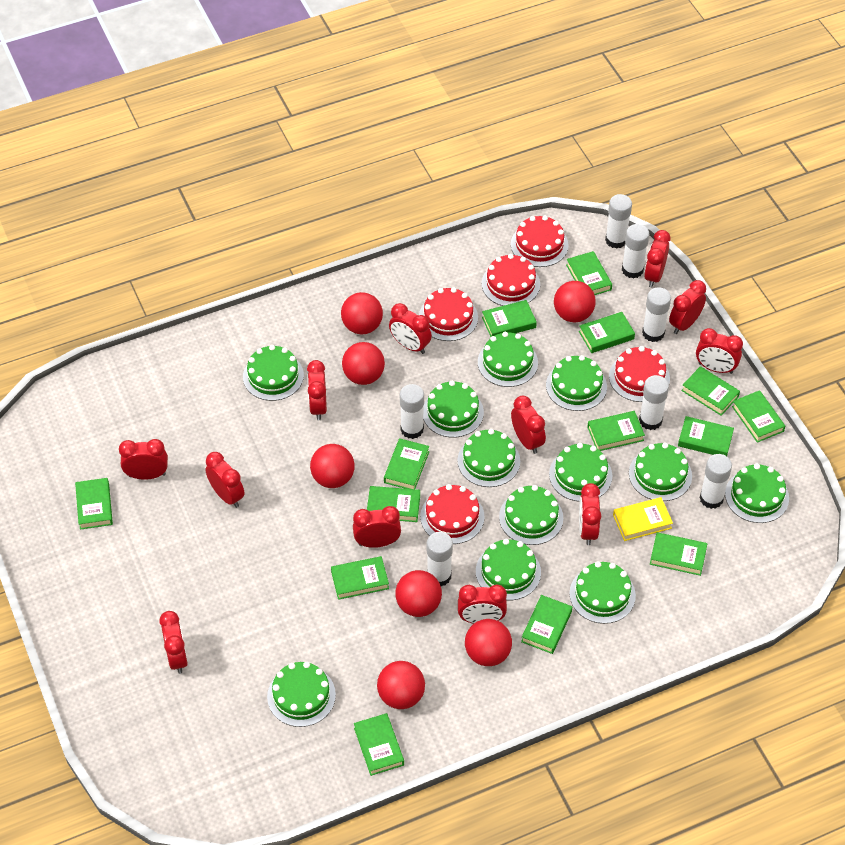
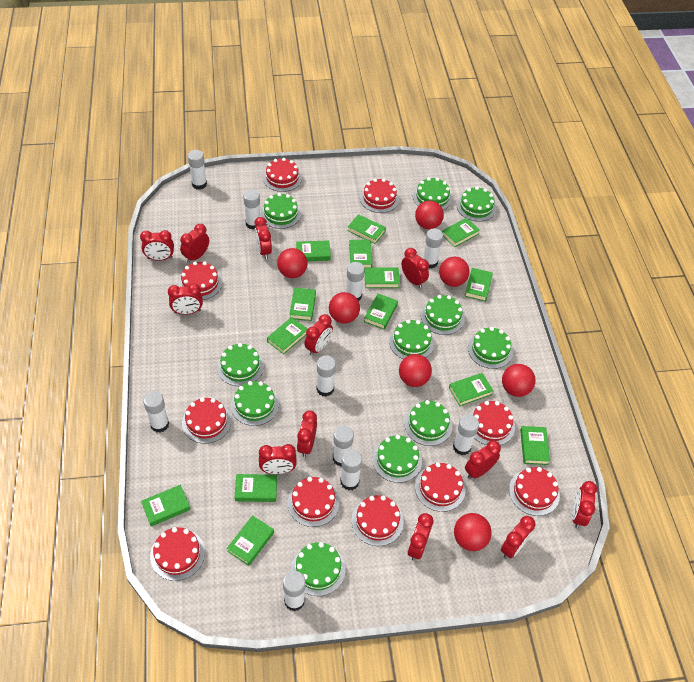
green cake: [243,345,304,401] [267,662,336,727] [423,381,484,438] [457,429,520,487] [476,539,541,600] [478,332,538,387] [499,485,563,545] [546,355,607,411] [549,443,612,502] [569,561,636,624] [629,443,692,501] [725,464,789,523] = 12 -> [217,343,264,386] [231,381,279,426] [261,193,301,229] [291,542,346,596] [372,435,422,483] [389,320,434,359] [404,400,453,446] [413,177,452,210] [421,295,465,335] [457,187,496,222] [468,327,513,369] = 11
red cake: [419,287,478,341] [420,484,485,544] [482,254,540,306] [511,216,569,267] [609,346,670,402] = 5 -> [150,527,205,581] [178,261,222,300] [182,398,231,444] [263,158,302,192] [288,477,339,527] [351,495,404,546] [360,179,399,213] [415,463,466,512] [469,401,515,445] [509,467,560,516] = 10
white glue stick: [400,384,424,439] [427,532,453,586] [605,194,632,249] [622,224,649,279] [639,375,669,430] [642,287,671,342] [700,454,732,509] = 7 -> [143,391,169,433] [188,150,207,190] [243,189,260,230] [283,571,305,611] [316,355,336,396] [333,425,354,467] [340,449,362,490] [346,262,365,301] [423,228,443,269] [453,414,479,455] = 10
yellow book: [613,497,673,541] = 1 -> none = 0

